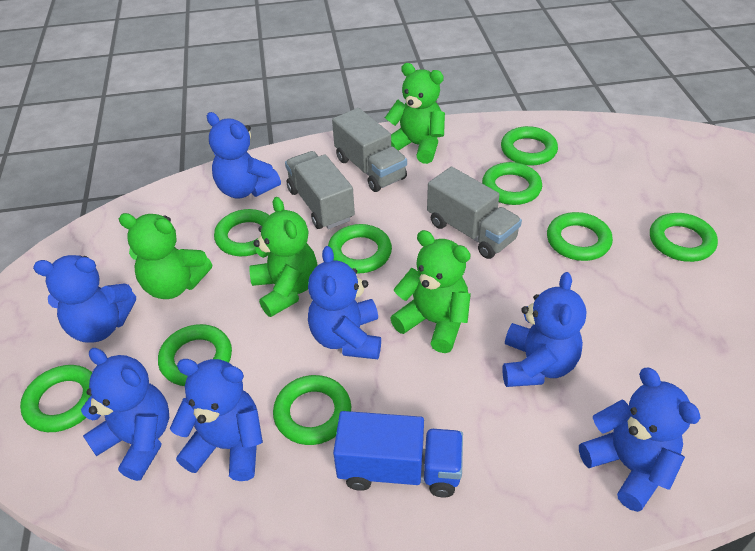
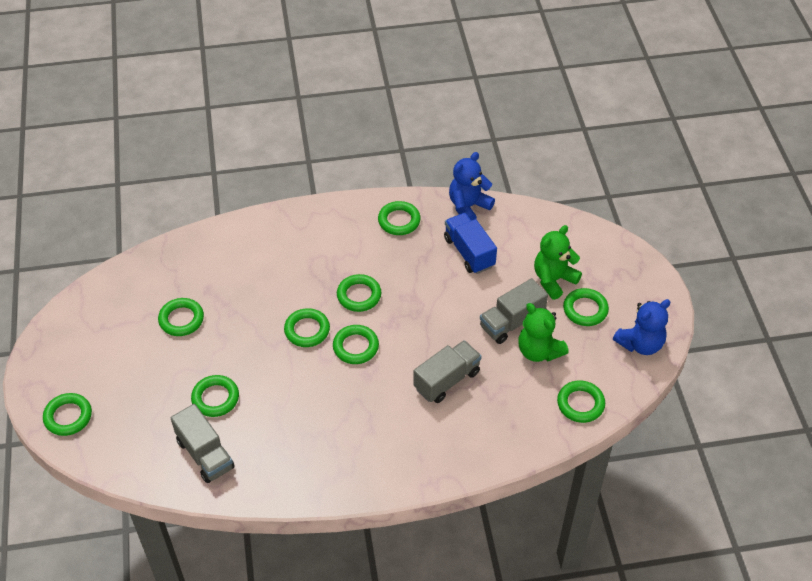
blue teddy bear: [33,255,136,343] [81,348,169,481] [170,359,263,481] [207,112,281,199] [308,246,381,359] [502,272,586,387] [579,368,701,512] = 7 -> [449,152,495,221] [613,299,671,355] = 2
green teddy bear: [119,213,212,299] [249,197,318,317] [385,63,445,164] [390,230,471,353] = 4 -> [518,303,569,362] [534,225,582,300] = 2

